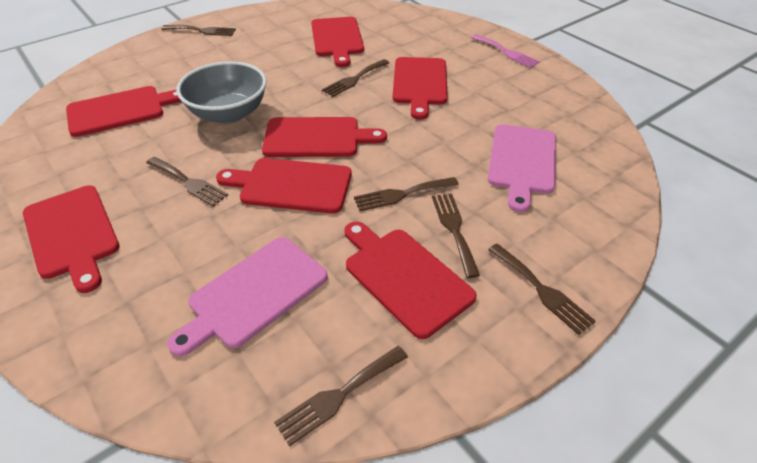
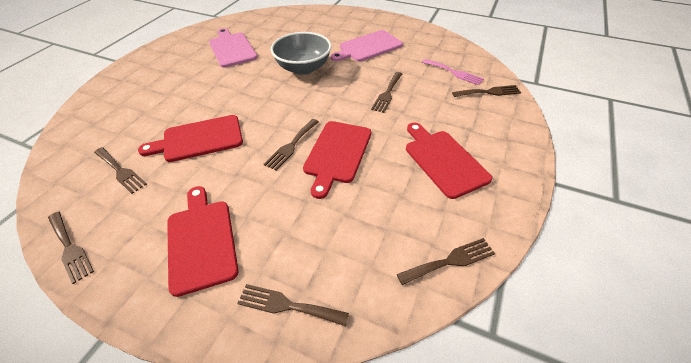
red cutting board: [23,185,120,293] [66,86,181,137] [216,158,352,213] [262,117,387,157] [311,17,364,67] [344,221,477,339] [392,57,448,120] = 7 -> [138,115,243,162] [167,186,239,297] [303,121,371,199] [406,123,492,199] = 4

